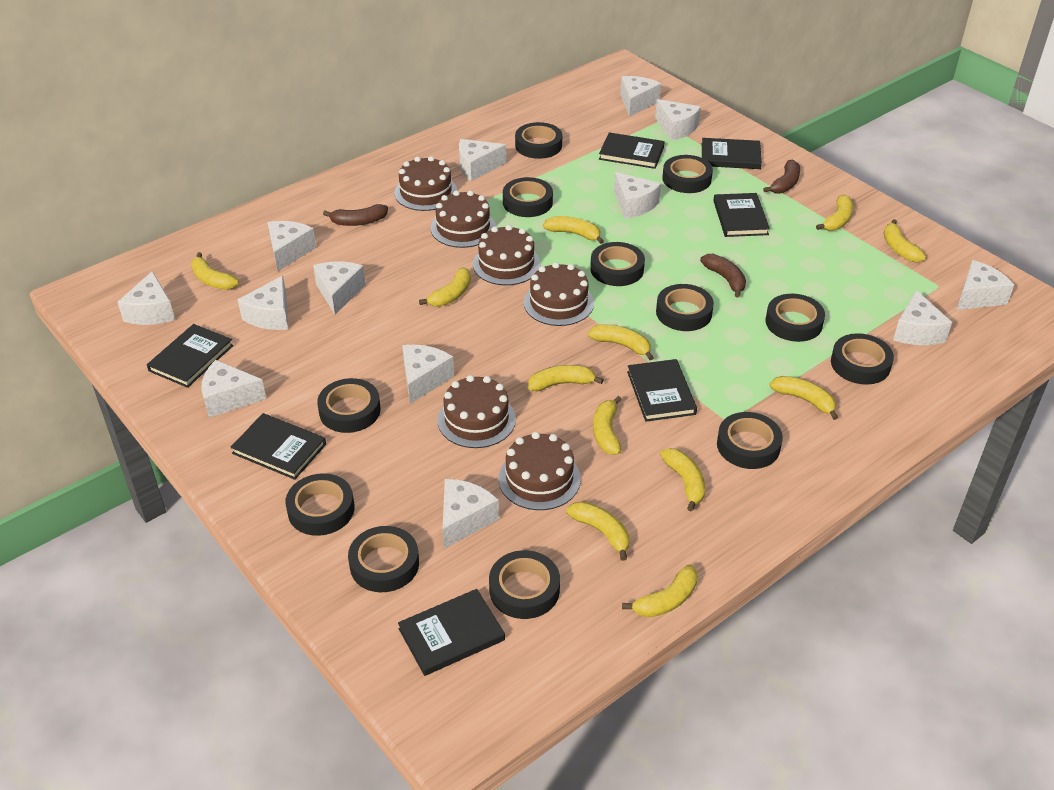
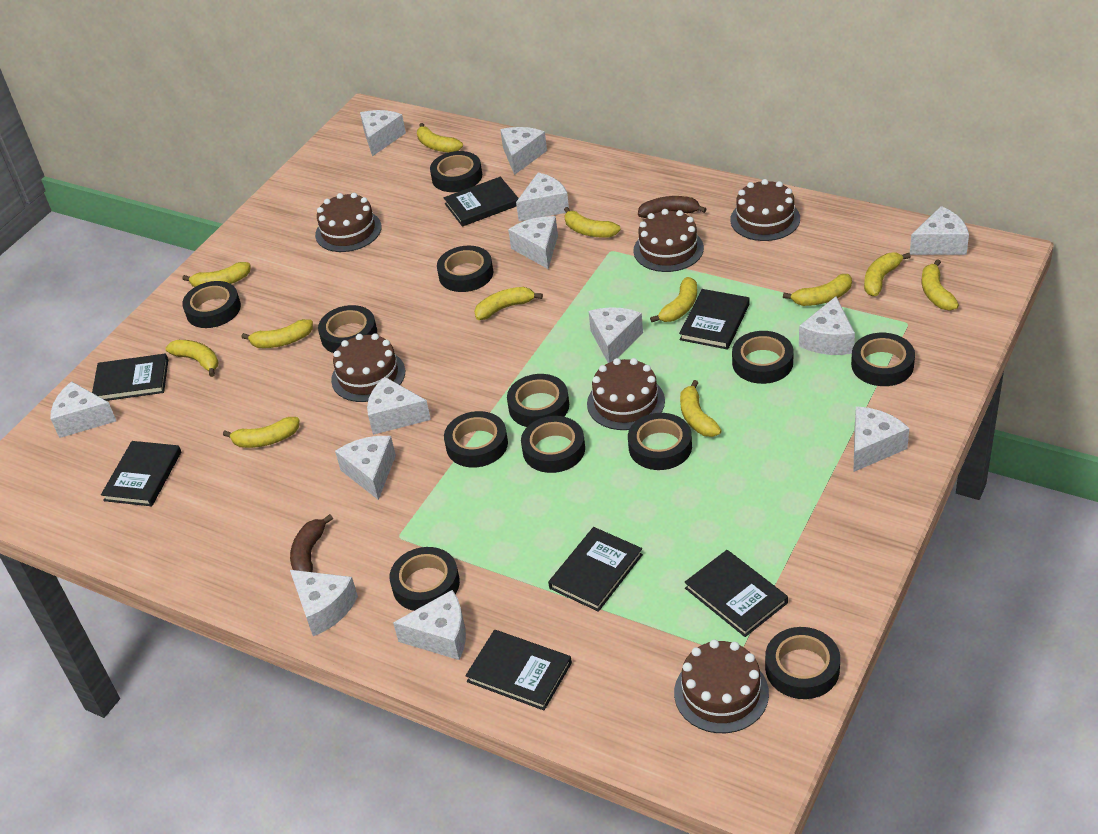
brown banana: [323,204,388,226] [700,254,746,298] [763,159,800,194] = 3 -> [290,514,333,572] [638,196,706,218] = 2

